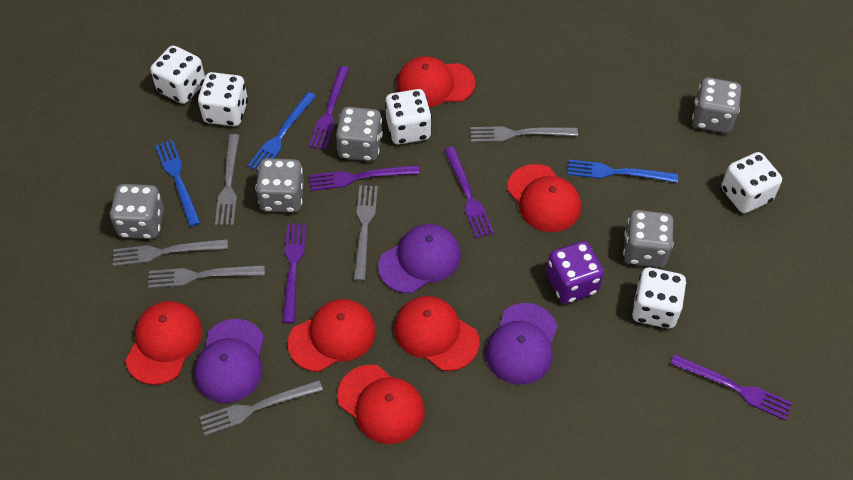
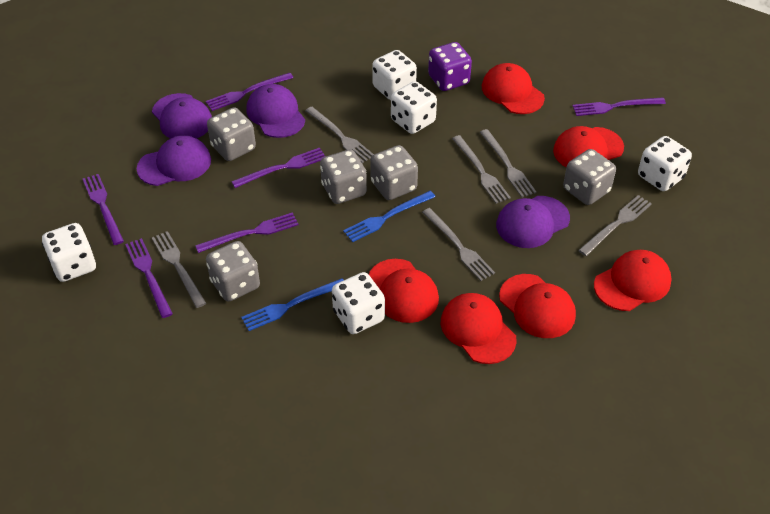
blue fork: [155,140,201,227] [248,92,316,171] [567,160,678,183] = 3 -> [241,278,344,331] [343,191,435,242] = 2
purple cap: [194,319,264,403] [378,224,461,293] [485,303,558,385] = 3 -> [136,135,211,186] [152,93,212,139] [246,84,305,138] [496,196,570,248] = 4
purple fork: [282,224,306,323] [309,66,350,150] [309,165,420,191] [444,147,494,238] [670,354,792,420] = 5 -> [83,174,124,245] [125,238,173,318] [195,212,299,253] [206,73,293,111] [231,148,326,188] [572,98,666,116] = 6

